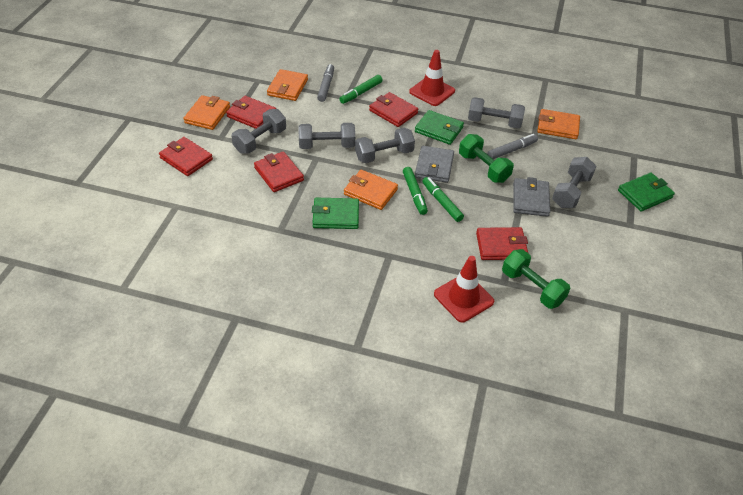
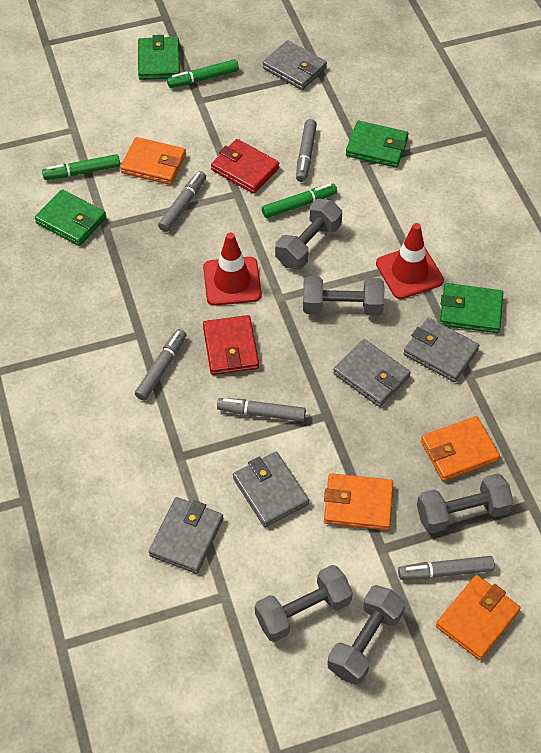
green dumbbell: [459,134,514,183] [502,249,570,309] = 2 -> none = 0
green wallet: [312,198,359,229] [415,110,464,145] [618,172,675,212] = 3 -> [35,189,106,246] [138,35,180,80] [346,121,408,168] [440,283,503,333] = 4
grey marker: [317,64,334,102] [487,134,538,159] = 2 -> [135,329,187,401] [158,171,206,232] [217,398,306,422] [296,119,317,182] [398,556,495,580] = 5
grey wallet: [415,146,454,183] [513,177,550,217] = 2 -> [149,497,223,574] [233,452,309,527] [262,40,327,90] [333,339,411,407] [403,318,480,382] = 5
red wallet: [159,137,213,176] [226,96,276,129] [254,151,304,192] [369,92,418,127] [476,227,529,260] = 5 -> [203,315,259,375] [211,139,280,194] = 2

